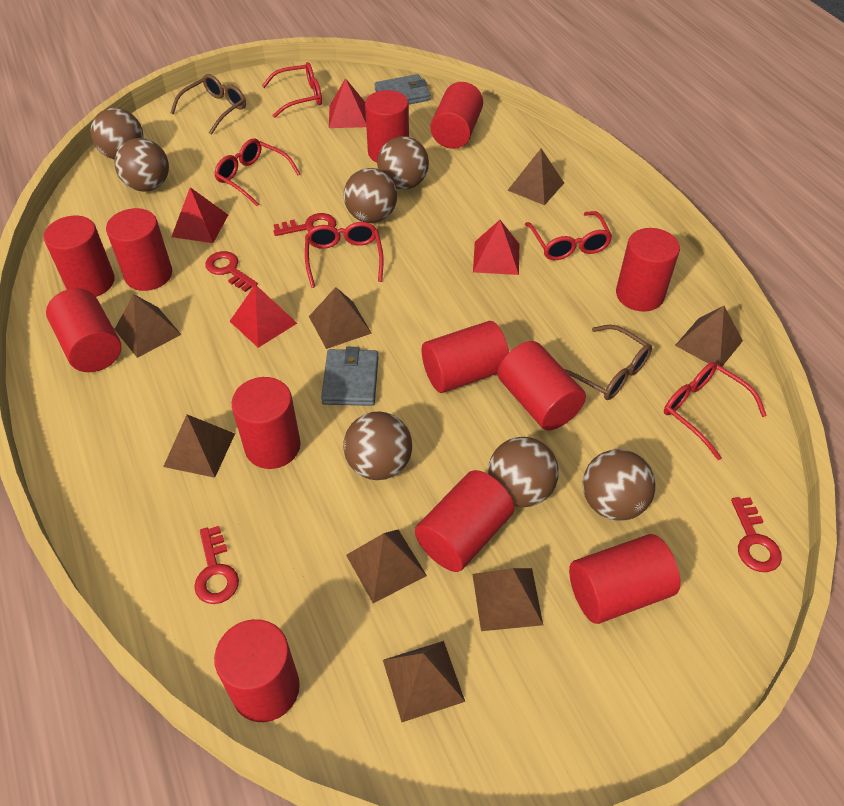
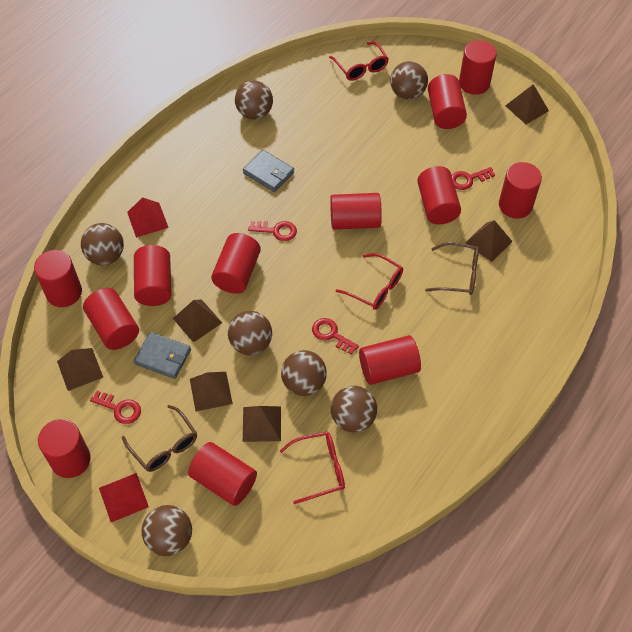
brown pyramid: [114,294,182,358] [163,415,235,478] [309,287,372,349] [346,530,427,603] [383,641,465,722] [472,568,543,631] [508,149,564,205] [675,306,743,367] = 8 -> [57,348,103,391] [173,299,222,342] [190,372,233,412] [243,406,281,442] [465,220,513,262] [505,84,549,124] = 6
red glasses: [214,139,300,207] [262,62,322,118] [305,222,384,288] [525,211,613,260] [664,362,767,460] = 5 -> [280,432,345,504] [329,42,389,81] [336,253,403,310] = 3
red pyramid: [171,187,228,243] [230,284,297,348] [329,78,366,128] [473,220,519,275] = 4 -> [99,473,149,522] [127,197,169,238] = 2

